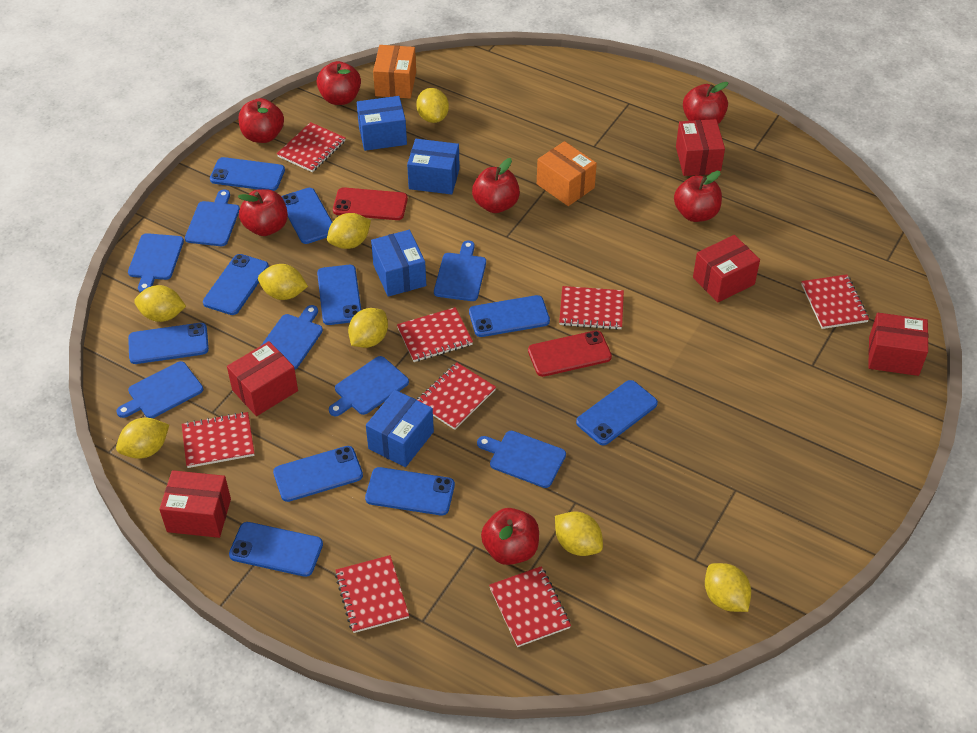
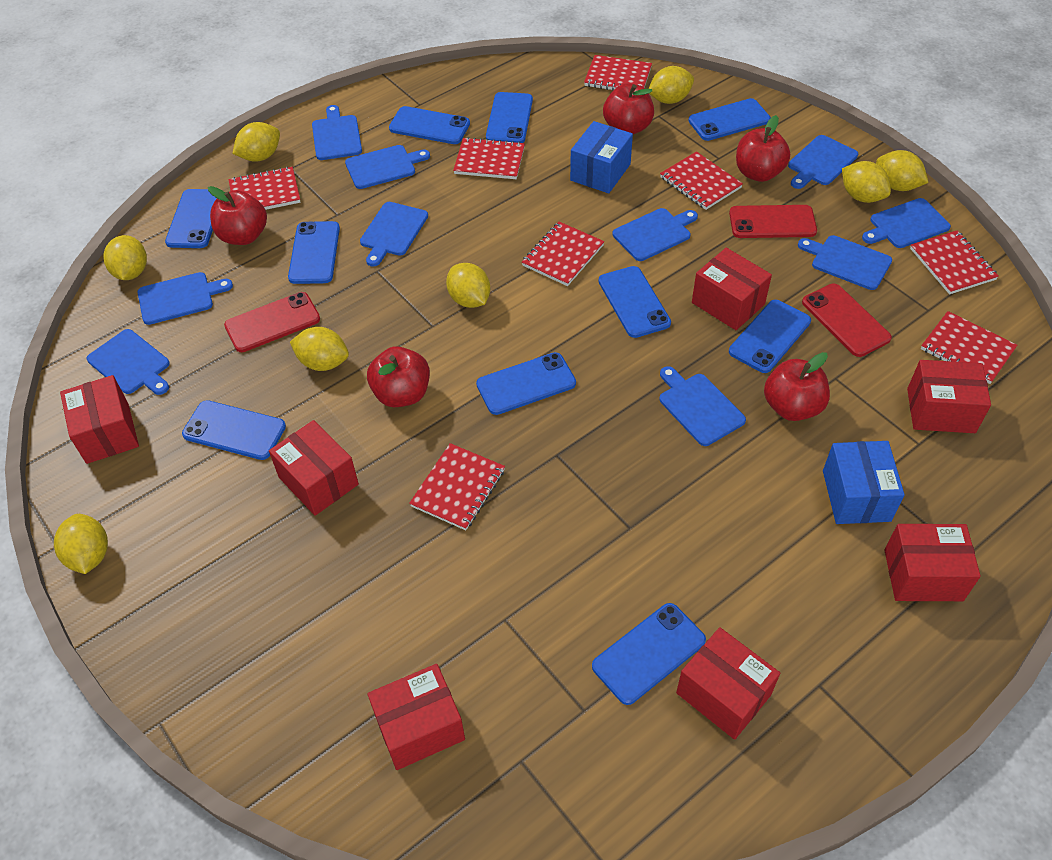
blue box: [357,96,407,151] [366,390,434,467] [371,230,426,297] [407,139,460,195] = 4 -> [570,121,633,193] [823,441,905,524] = 2
blue cutting board: [116,361,203,418] [128,233,184,293] [185,190,240,246] [262,305,323,369] [329,356,409,416] [434,241,486,301] [477,431,566,488] = 7 -> [87,329,170,395] [138,272,233,325] [312,105,362,160] [345,145,430,189] [360,202,428,267] [613,208,698,261] [659,366,746,446] [788,135,858,189] [798,235,892,290] [862,198,951,248] = 10
orange box: [373,45,416,98] [537,141,597,206] = 2 -> none = 0
red apple: [238,98,284,143] [238,189,288,236] [317,61,361,105] [472,158,520,213] [481,508,539,565] [674,171,722,222] [683,82,728,124] = 7 -> [208,186,267,245] [367,346,430,407] [603,84,654,134] [736,115,790,182] [764,352,830,421] = 5
red box: [159,470,231,538] [227,341,298,416] [676,119,725,176] [693,235,760,303] [868,313,928,376] = 5 -> [60,375,139,464] [269,420,359,516] [367,664,465,770] [676,627,780,740] [692,248,772,330] [884,524,981,601] [907,360,991,433] = 7
red phone: [333,187,408,220] [528,330,612,377] = 2 -> [224,292,320,352] [729,205,817,238] [802,284,892,357] = 3

